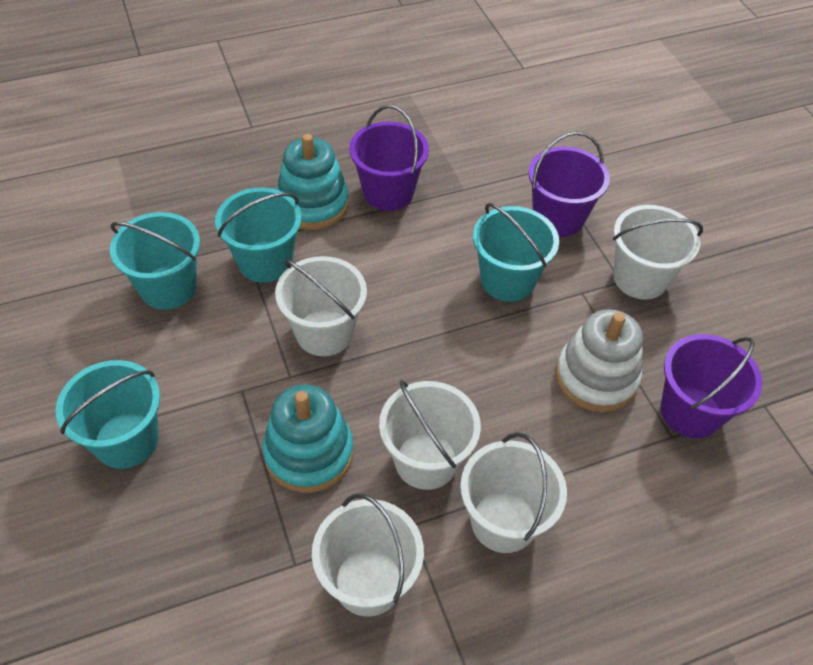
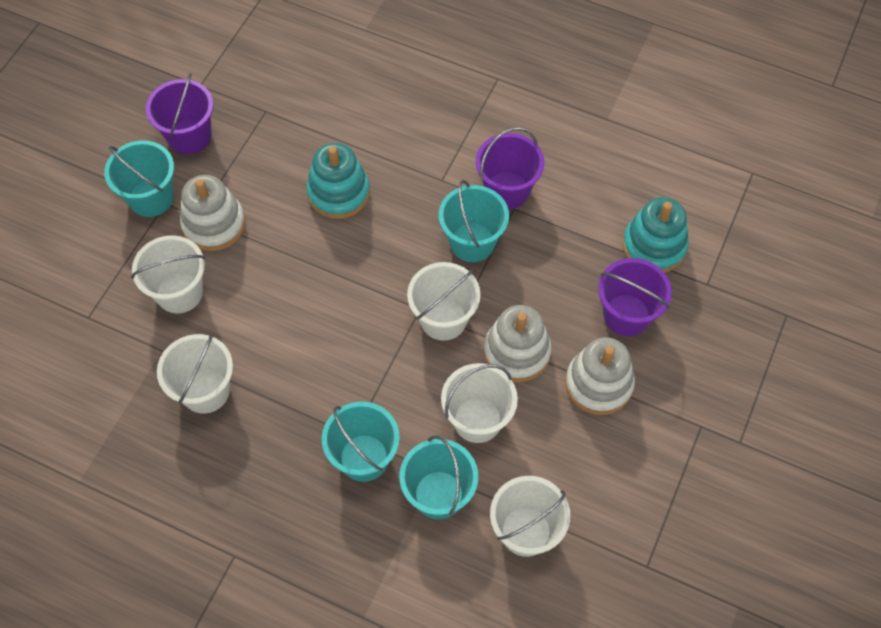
white stacking toy: [556,309,643,412] = 1 -> [180,175,246,251] [484,305,552,382] [565,338,635,415] = 3

